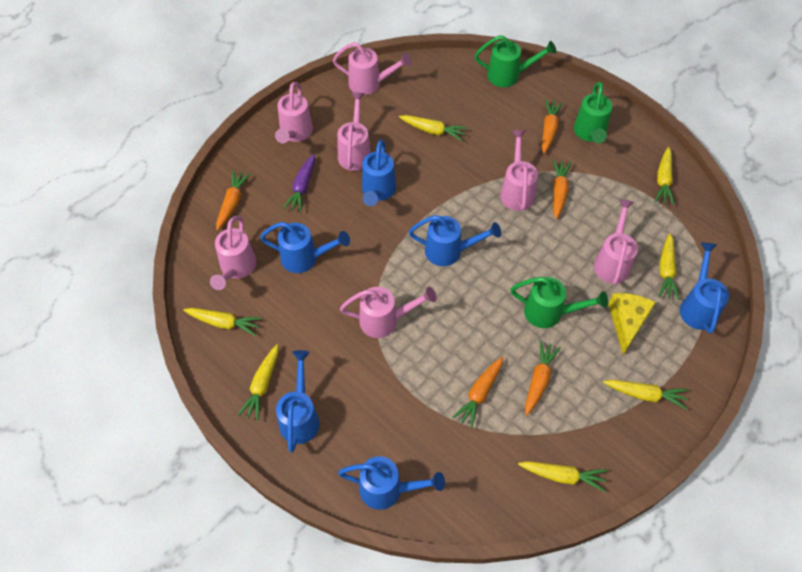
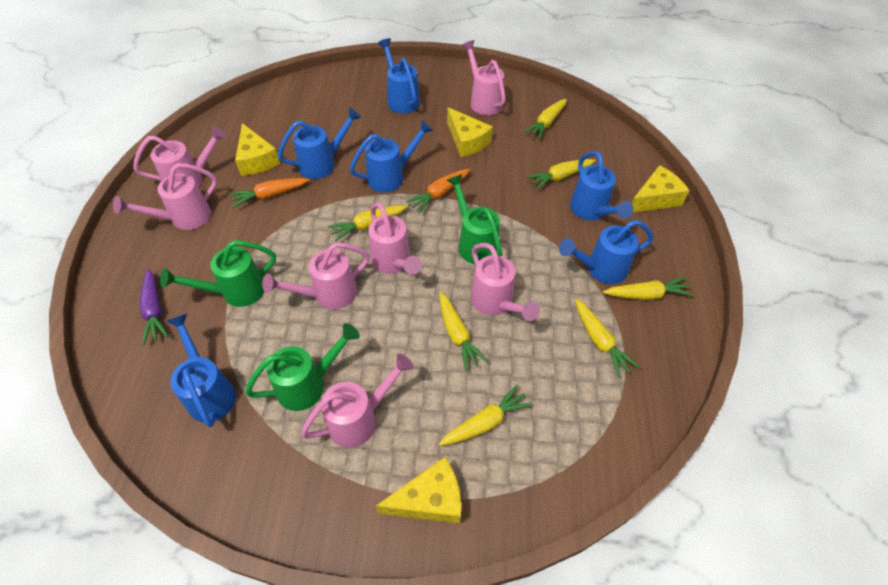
orange carrot: [216,170,251,231] [452,357,503,428] [525,341,561,416] [542,99,563,154] [553,159,572,219] = 5 -> [229,178,309,208] [406,169,470,213] = 2
yellow cheese: [608,293,656,355] = 1 -> [235,123,280,176] [376,457,461,524] [447,107,493,157] [631,165,689,212] = 4

